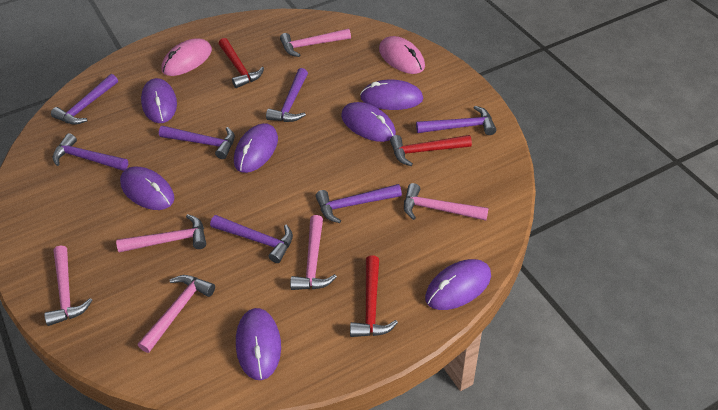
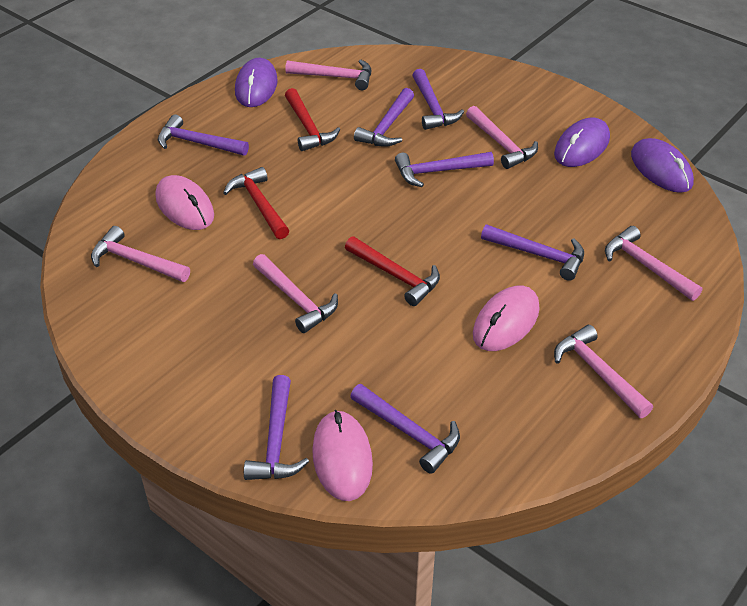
pink mouse: [162,38,212,76] [379,36,425,74] = 2 -> [156,175,214,230] [312,410,373,501] [473,286,540,351] = 3
purple mouse: [120,167,175,210] [141,78,177,123] [234,123,278,173] [236,308,281,380] [341,102,396,142] [360,79,424,110] [425,259,491,310] = 7 -> [235,58,278,107] [554,118,610,167] [631,138,694,193] = 3

